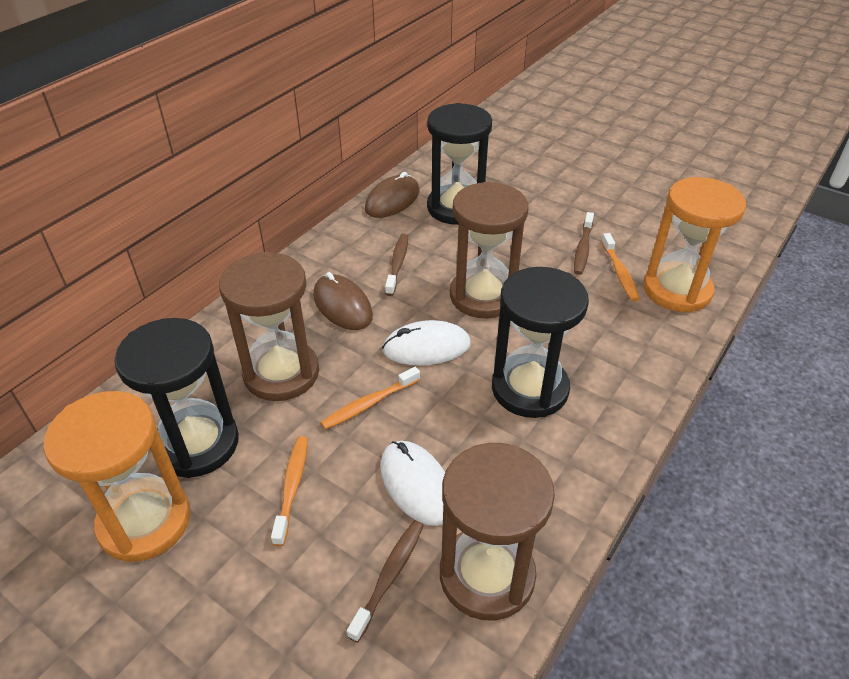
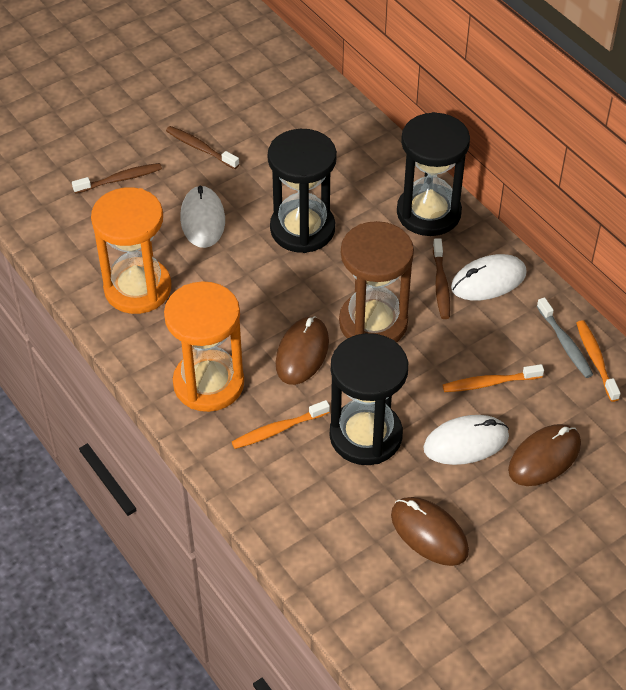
brown hourglass: [219,252,319,401] [440,443,555,620] [450,182,528,319] = 3 -> [339,221,414,343] = 1
brown mouse: [313,272,373,330] [365,172,420,218] = 2 -> [276,316,329,385] [391,497,469,566] [508,424,581,486] = 3
grey toothbrush: none = 0 -> [537,297,593,378] = 1
white mouse: [380,441,445,526] [382,320,471,366] = 2 -> [180,185,225,248] [423,415,509,465] [451,254,527,301] = 3

